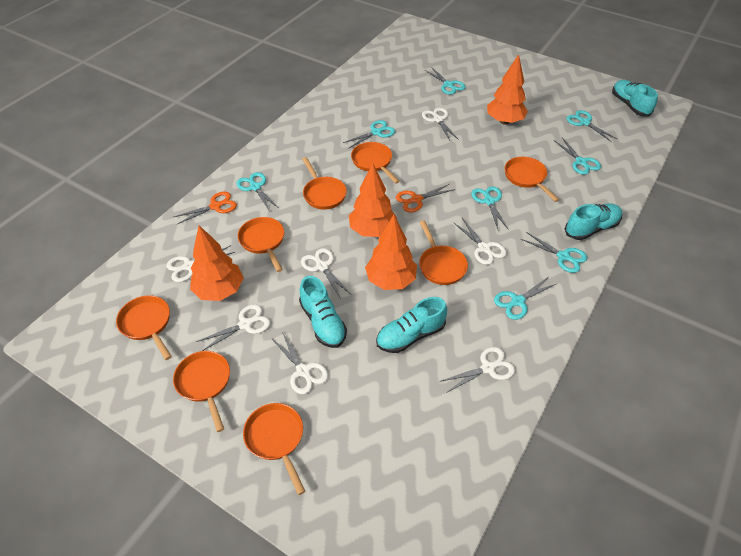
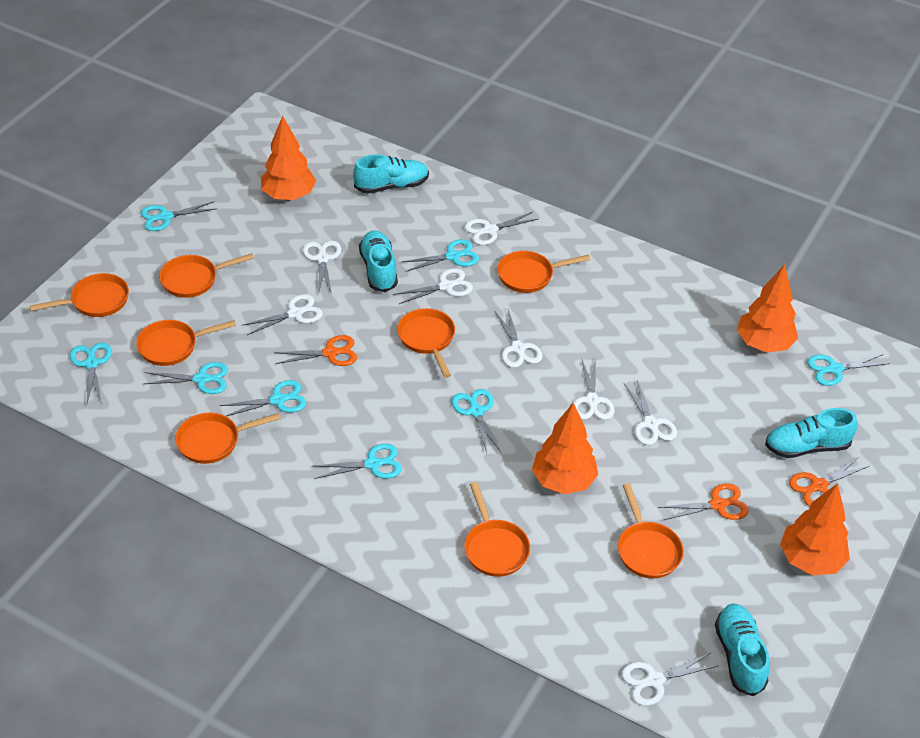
orange scissors: [174,191,237,224] [396,184,455,212] = 2 -> [274,335,357,366] [658,483,749,520] [789,456,869,506] = 3
white scissors: [166,245,235,282] [196,304,270,351] [271,332,328,394] [301,248,351,299] [422,108,459,140] [439,347,515,393] [453,218,507,265] = 7 -> [242,294,323,335] [303,241,341,294] [394,268,473,304] [465,212,538,245] [495,310,542,368] [574,358,615,420] [622,653,718,706] [624,380,677,445] = 8

